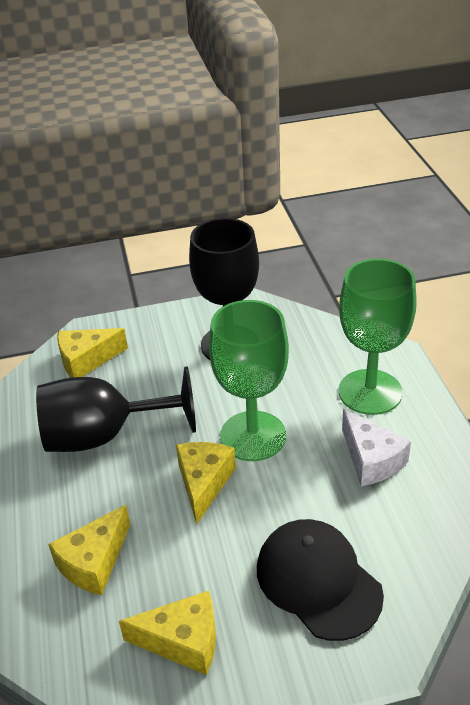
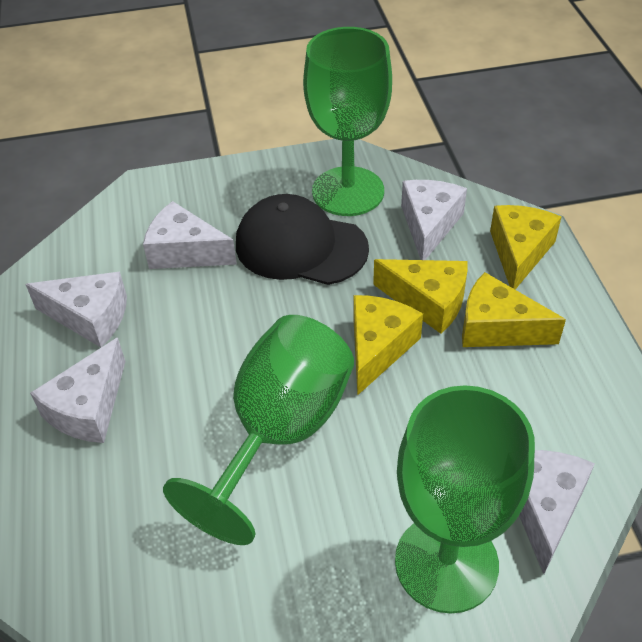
black goblet: [36,367,196,452] [189,218,259,360] = 2 -> none = 0
green goblet: [209,300,289,461] [339,259,417,415] = 2 -> [163,315,354,545] [303,27,392,216] [395,385,535,614] = 3
white cheese: [342,409,411,486] = 1 -> [25,272,127,347] [30,338,125,443] [143,201,237,269] [401,180,467,260] [519,450,595,574] = 5

